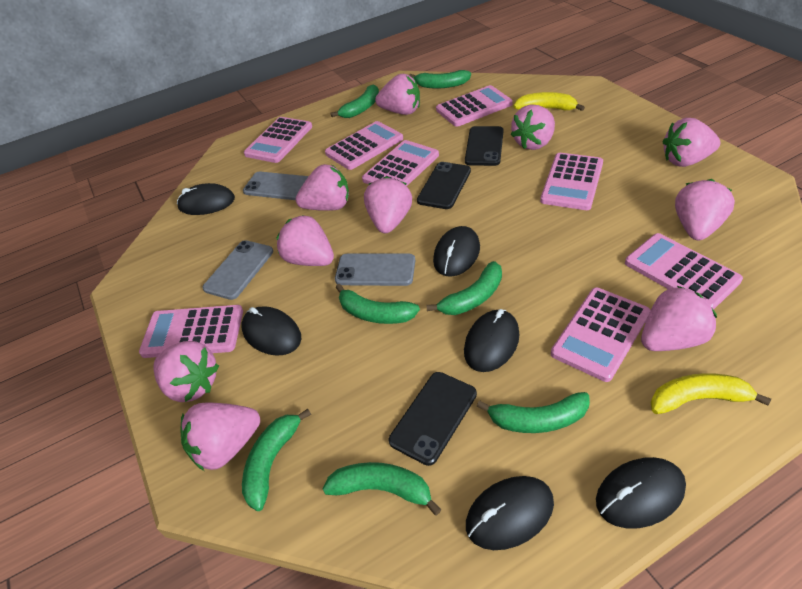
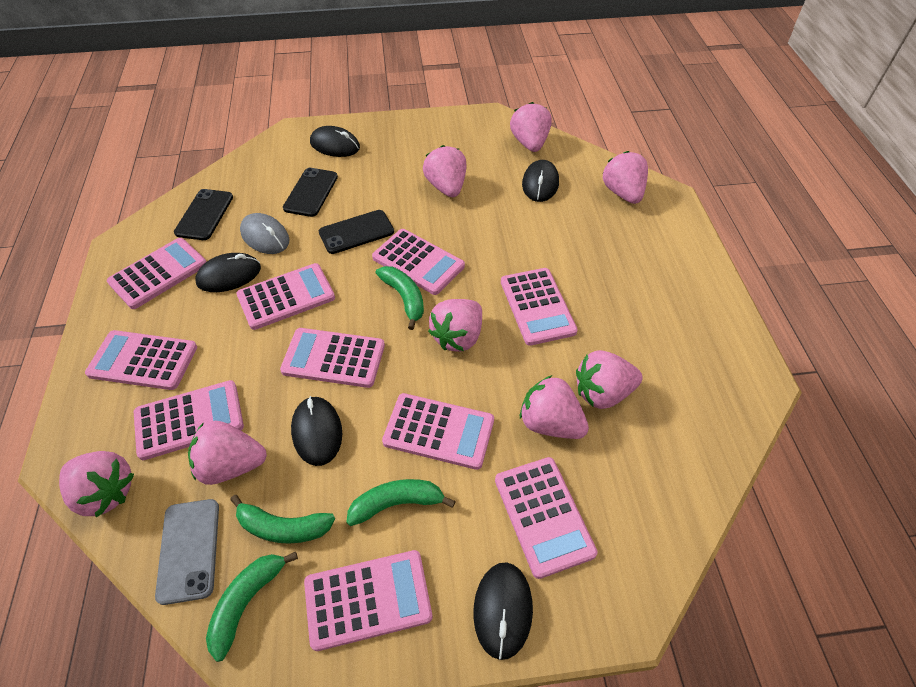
black mouse: [177,183,235,215] [241,306,301,356] [433,226,480,277] [464,309,520,372] [466,476,554,550] [596,457,686,529] = 6 -> [195,253,261,292] [291,396,342,466] [310,126,360,157] [473,562,533,660] [522,160,559,202] = 5
green banana: [242,409,311,511] [323,462,441,515] [331,84,379,118] [335,284,420,324] [409,70,471,89] [426,261,502,315] [477,392,590,433] = 7 -> [206,552,298,662] [230,495,335,544] [347,479,456,526] [376,266,424,330] = 4
grey mouse: none = 0 -> [240,213,289,254] = 1
grey phone: [202,240,273,300] [243,172,309,200] [335,254,415,286] = 3 -> [155,499,219,605] = 1
pink calculator: [139,305,243,358] [244,117,312,163] [325,121,403,170] [362,140,439,186] [436,85,513,127] [540,153,603,210] [551,287,651,382] [625,233,743,310] = 8 -> [85,330,197,390] [107,238,206,309] [134,380,244,460] [236,263,335,330] [280,328,385,388] [304,550,432,651] [372,229,465,295] [382,393,494,470] [495,457,597,579] [501,268,578,346] = 10
pink strawberry: [153,341,219,402] [180,403,260,471] [277,215,334,266] [295,164,349,211] [364,176,412,233] [375,74,420,115] [511,104,555,150] [641,286,717,351] [662,118,720,167] [675,179,735,241] = 10 -> [59,451,134,517] [188,421,267,485] [423,145,467,197] [428,299,482,352] [510,102,552,152] [520,375,589,439] [576,350,643,409] [603,151,648,204] = 8
yellow banana: [513,92,585,111] [650,373,771,414] = 2 -> none = 0

